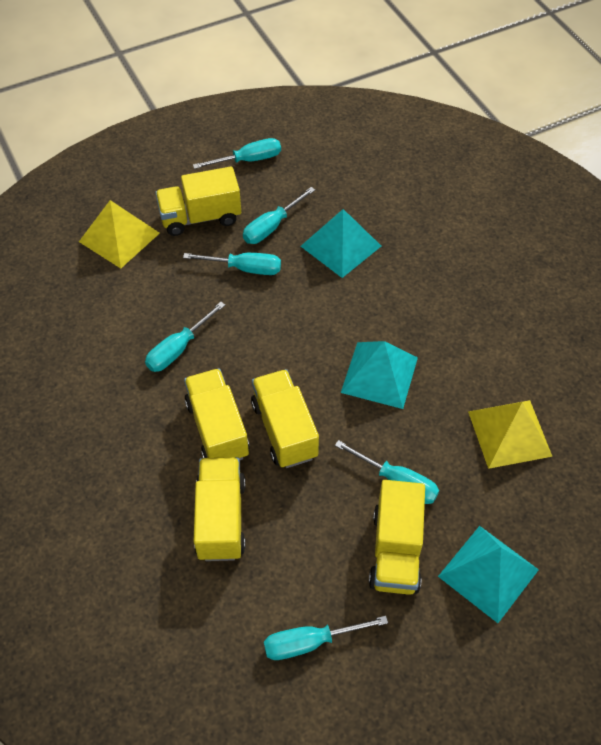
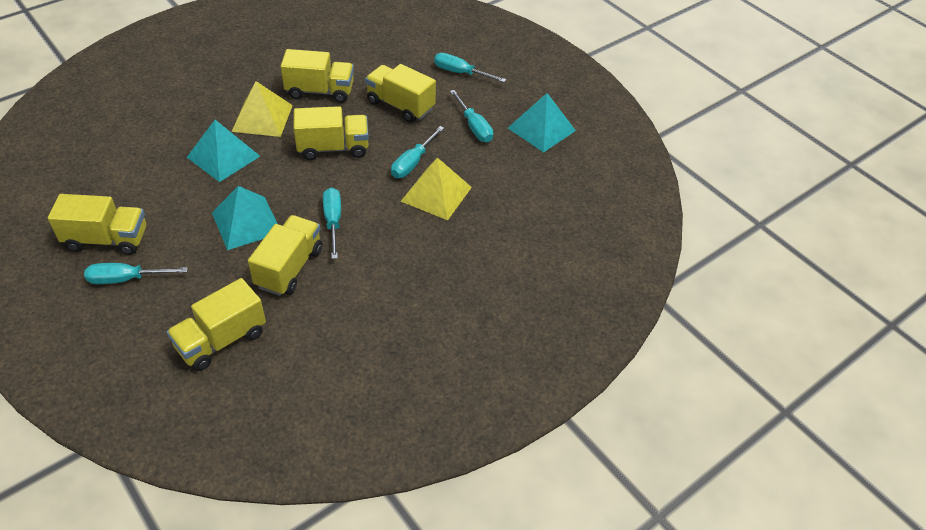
turquoise screwdriver: [145,302,225,372] [183,253,281,275] [193,138,281,169] [243,187,315,244] [264,616,388,660] [335,440,439,504] = 6 -> [84,263,188,284] [323,188,341,259] [391,126,444,178] [434,53,506,82] [450,90,493,142] = 5
yellow truck: [155,167,241,236] [184,368,250,460] [194,457,246,561] [251,369,319,468] [369,480,425,595] = 5 -> [48,194,146,255] [167,278,266,371] [248,215,322,296] [281,49,354,103] [293,106,369,160] [365,64,436,123] = 6

